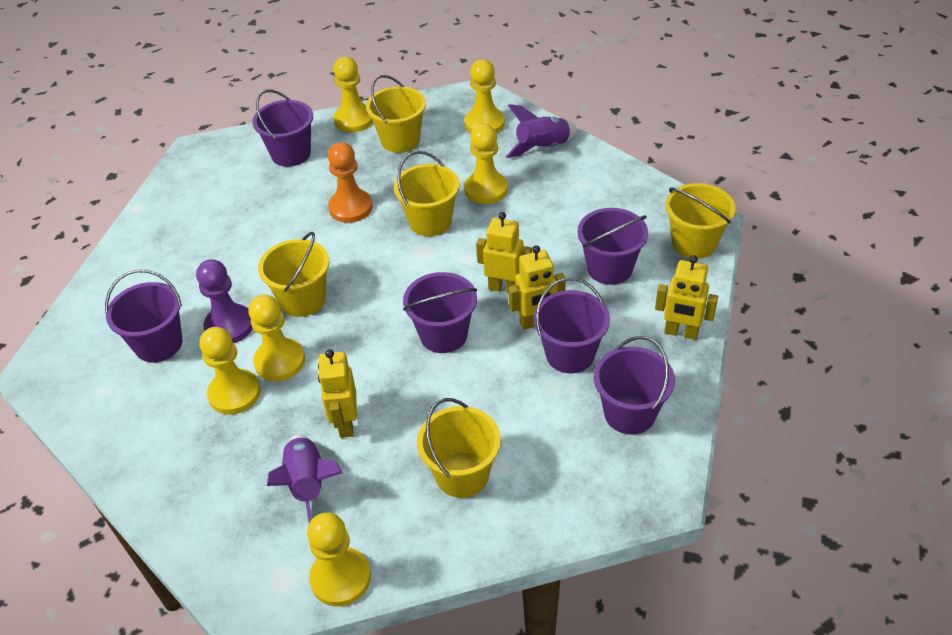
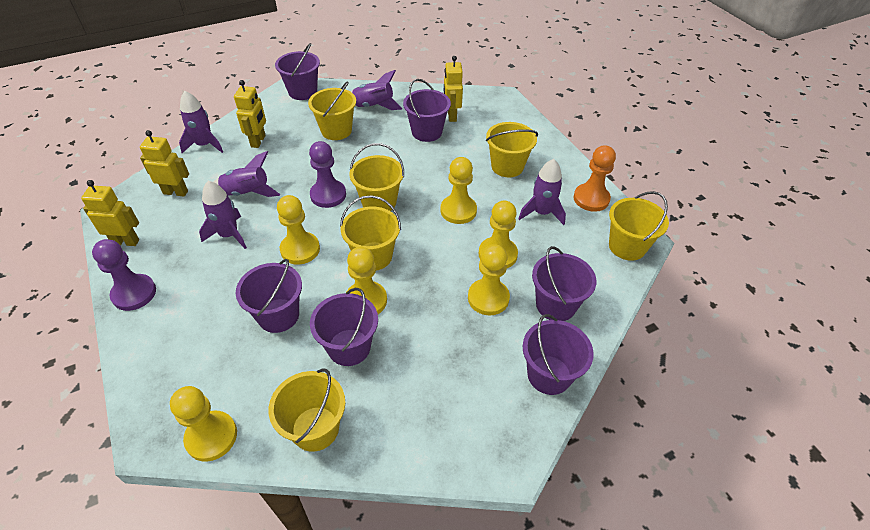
purple pawn: [196,259,253,343] = 1 -> [92,239,156,311] [309,141,346,208] = 2
purple rocket: [267,434,342,523] [506,104,578,158] = 2 -> [179,91,223,153] [199,181,247,249] [214,151,281,197] [350,70,403,110] [518,159,566,225] = 5
yellow bucket: [258,232,329,317] [366,75,426,153] [394,151,460,236] [417,398,501,498] [665,183,736,259] = 5 -> [268,369,345,452] [308,81,356,140] [340,195,401,270] [350,143,404,211] [486,122,538,177] [609,191,669,261] = 6

